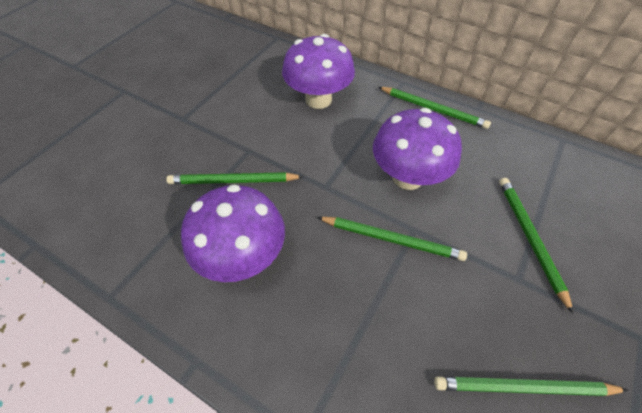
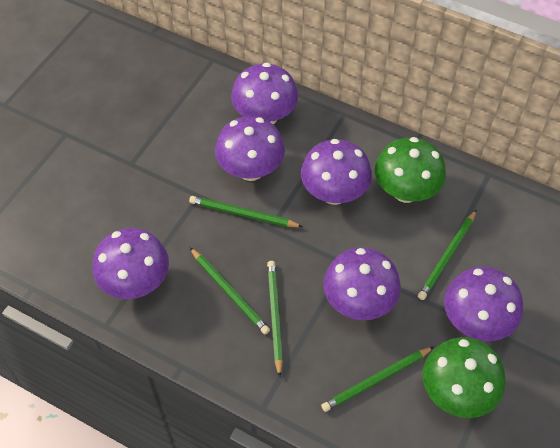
green mushroom: none = 0 -> [375,137,446,203] [423,337,506,418] = 2
purple mushroom: [181,184,285,282] [282,34,355,109] [373,108,462,190] = 3 -> [93,228,169,299] [215,116,285,181] [231,63,298,124] [301,139,372,205] [323,247,401,320] [444,267,523,341] = 6

